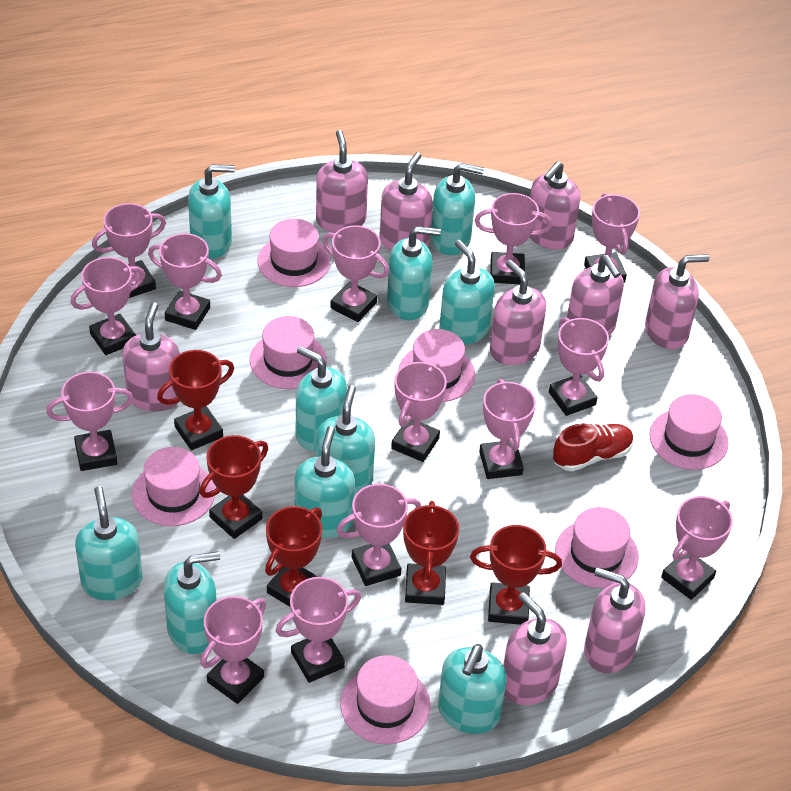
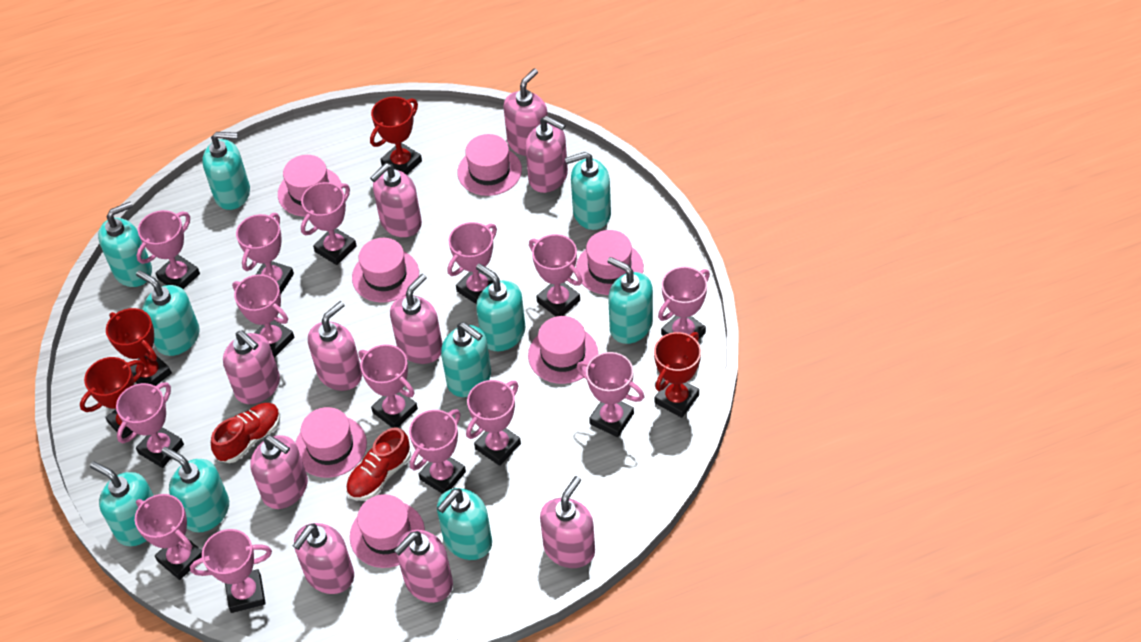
pink soap dispenser: [123,302,180,412] [316,130,368,233] [380,152,433,250] [490,260,546,365] [503,592,567,705] [530,161,580,249] [567,255,624,336] [584,568,645,673] [645,254,710,349] = 9 -> [223,330,280,404] [250,435,308,509] [293,523,354,594] [308,301,362,391] [370,163,422,237] [390,274,443,364] [394,530,453,603] [503,69,548,156] [525,116,568,193] [540,476,595,568] = 10
red shoe: [553,423,634,471] = 1 -> [211,403,280,463] [346,428,411,500] = 2
red trophy: [157,350,234,450] [200,435,268,539] [265,506,322,607] [403,501,459,605] [470,525,562,625] = 5 -> [80,357,144,439] [106,308,172,386] [370,97,422,175] [654,332,701,418] = 4

